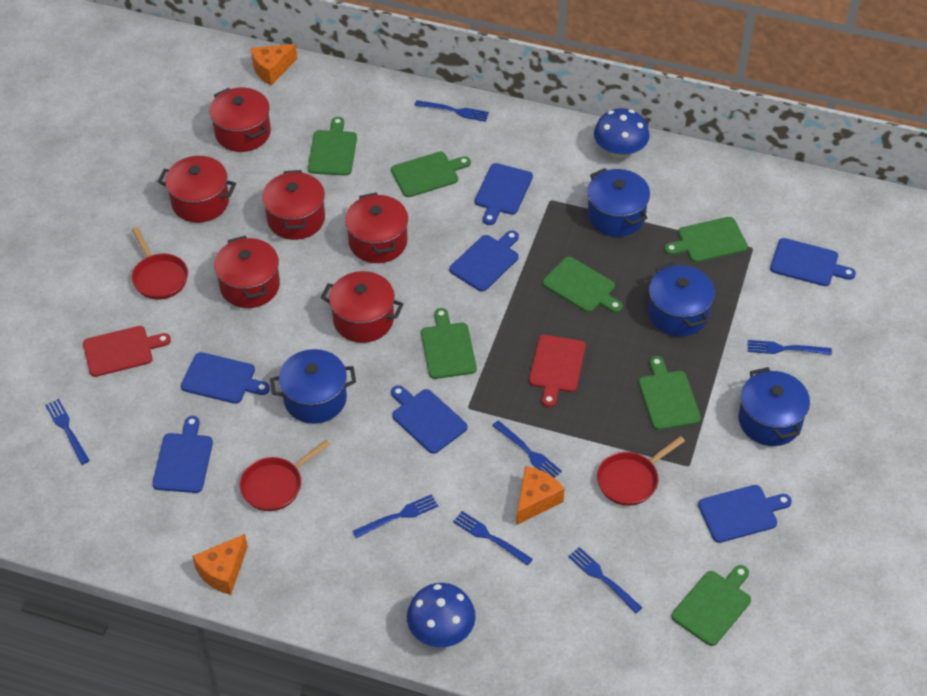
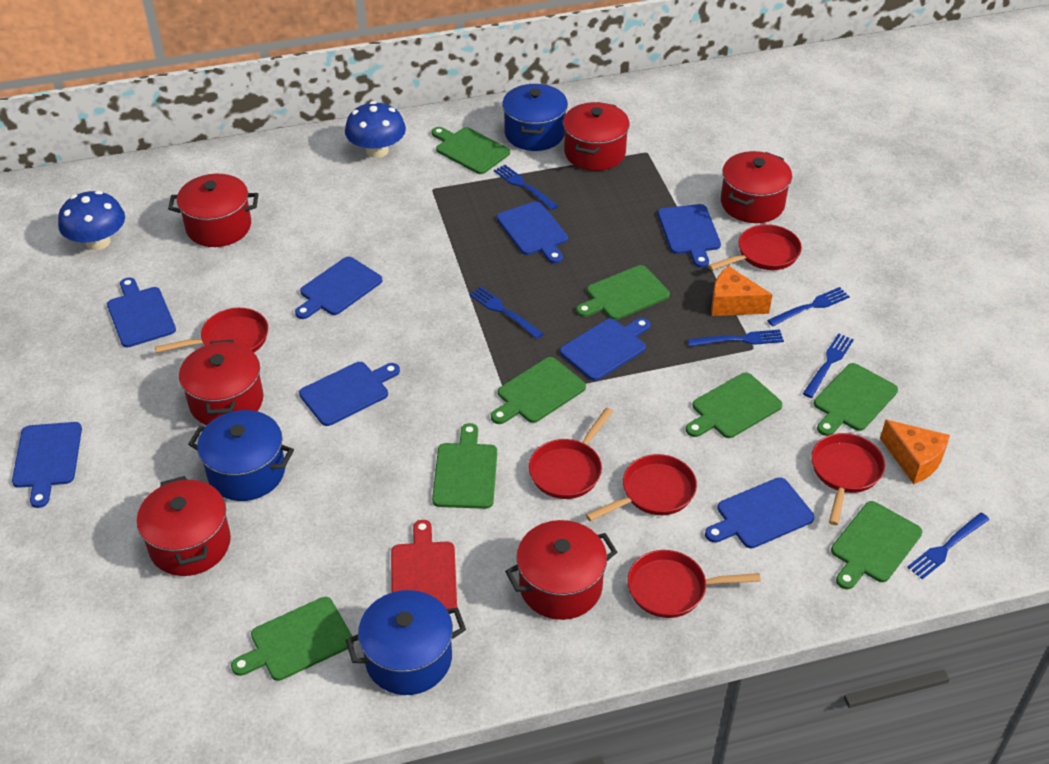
blue cutting board: [152,416,213,493] [181,352,270,404] [391,385,468,454] [449,230,519,292] [475,163,533,225] [698,485,792,543] [770,238,856,286] = 7 -> [12,422,82,508] [107,277,176,348] [295,257,383,319] [299,362,400,426] [497,201,568,264] [560,318,650,381] [658,204,721,268] [705,477,814,548] = 8
blue fork: [45,399,90,465] [353,494,438,538] [415,100,489,122] [453,511,533,566] [492,420,562,478] [568,547,643,613] [748,340,832,355] = 7 -> [469,287,543,339] [494,165,558,210] [688,329,784,347] [767,287,850,326] [803,333,854,398] [908,513,989,579] = 6
blue pot: [270,349,356,424] [587,168,650,237] [648,263,715,336] [738,367,810,446] = 4 -> [188,410,294,501] [346,590,466,695] [502,84,568,151] = 3
green cutting board: [308,117,357,176] [391,152,471,197] [421,308,477,379] [542,257,623,313] [639,356,701,430] [664,217,748,262] [672,565,751,646] = 7 -> [231,597,354,681] [432,127,510,174] [432,423,497,509] [491,357,586,424] [576,265,670,320] [686,373,782,438] [814,363,898,436] [831,501,922,589] = 8
orange cheese: [192,534,248,595] [251,44,297,85] [516,466,564,525] = 3 -> [711,266,772,316] [880,420,950,484] = 2
red cutting board: [83,326,171,377] [529,335,586,407] = 2 -> [391,520,457,609] = 1
red pan: [132,227,188,300] [240,440,330,511] [597,436,685,506] = 3 -> [155,308,268,353] [529,408,613,499] [586,454,697,521] [627,550,761,618] [708,224,802,271] [811,433,885,525] = 6

